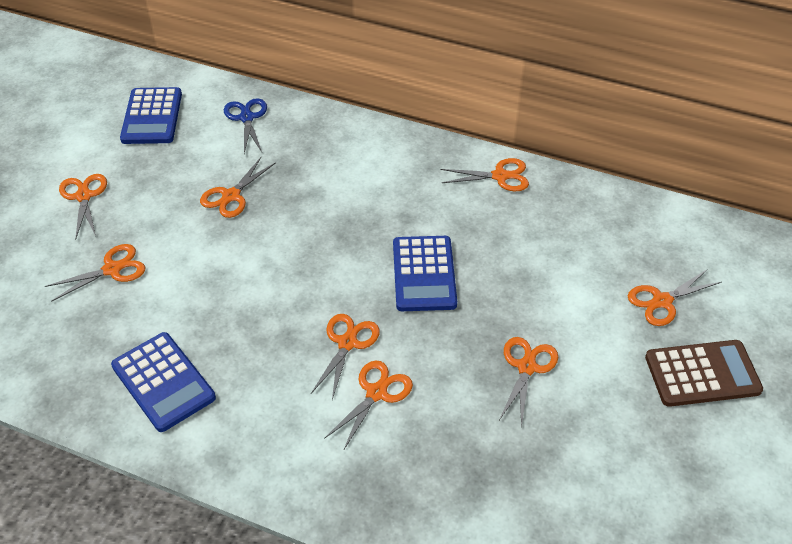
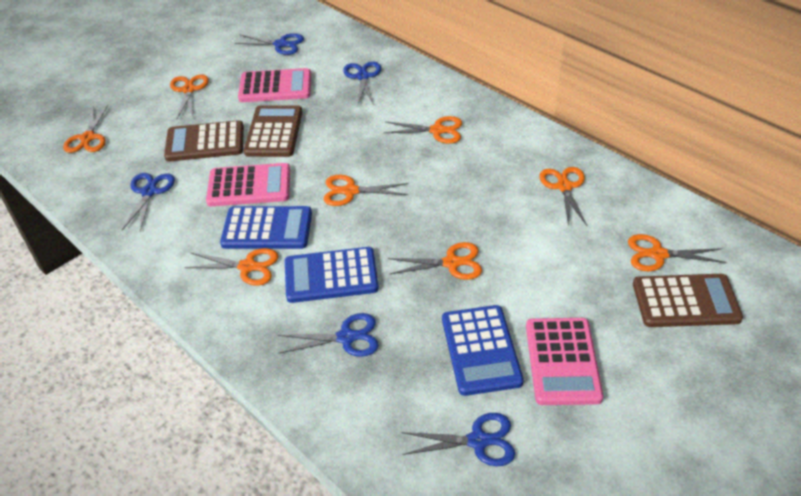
blue scissors: [224,98,267,153] = 1 -> [122,173,175,232] [235,33,304,55] [278,313,379,357] [343,62,381,105] [401,413,515,466] = 5
brown calculator: [645,340,763,407] = 1 -> [164,120,244,162] [244,105,302,157] [633,274,743,327] = 3
pink calculator: none = 0 -> [206,163,290,206] [238,68,311,102] [526,318,603,405] = 3

